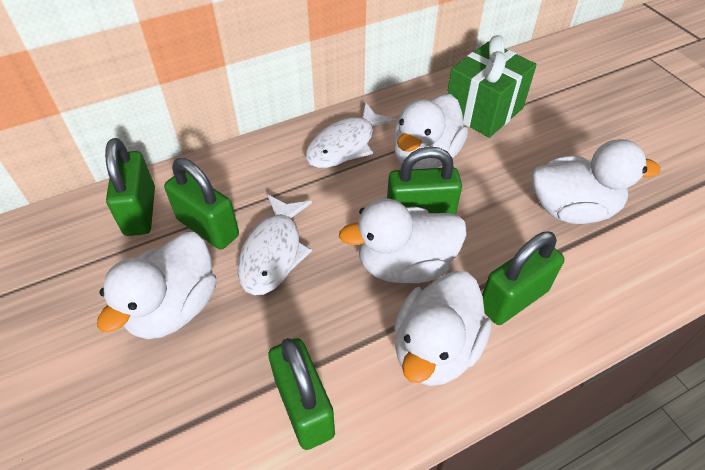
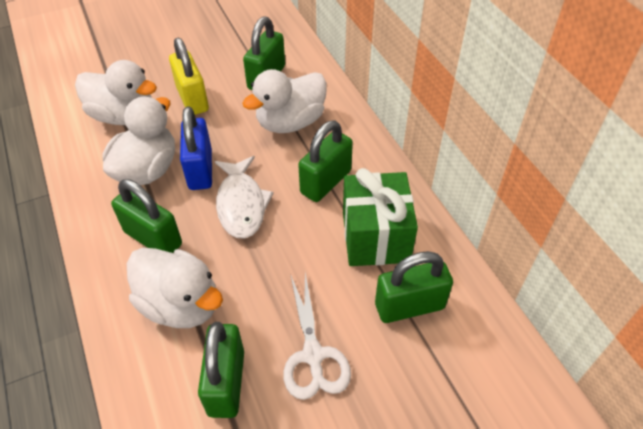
blue padlock: none = 0 -> [180,106,212,190] = 1
white duck: [97,232,217,339] [339,198,467,283] [394,94,468,169] [394,271,492,386] [532,139,660,224] = 5 -> [75,60,157,125] [103,97,175,185] [127,248,223,328] [242,69,327,133] = 4
white fish: [238,194,312,295] [305,102,397,168] = 2 -> [215,156,274,239] = 1
white scissors: none = 0 -> [284,273,351,400] = 1
yellow padlock: none = 0 -> [169,38,209,115] = 1

